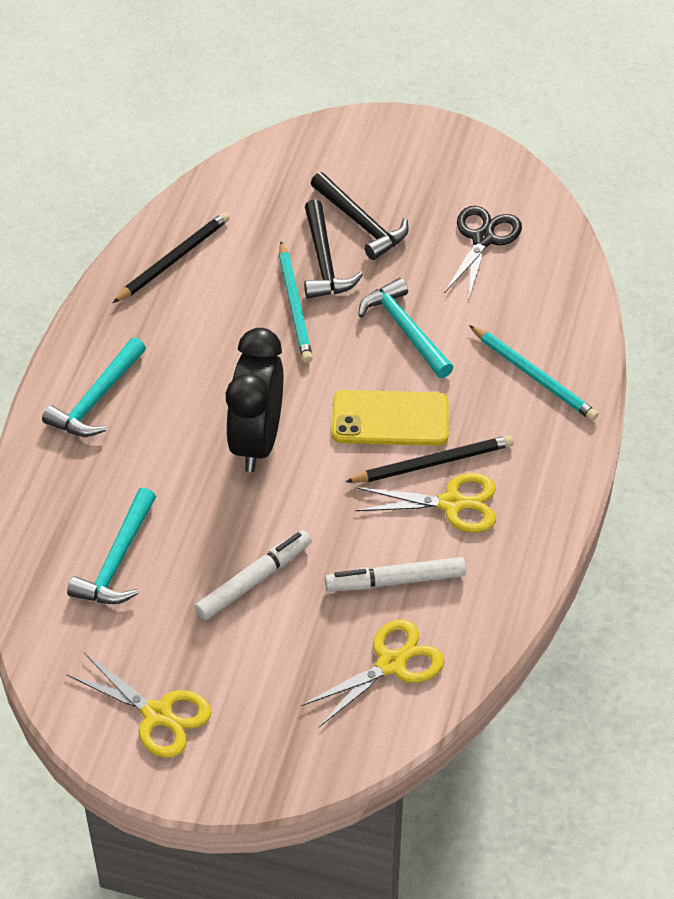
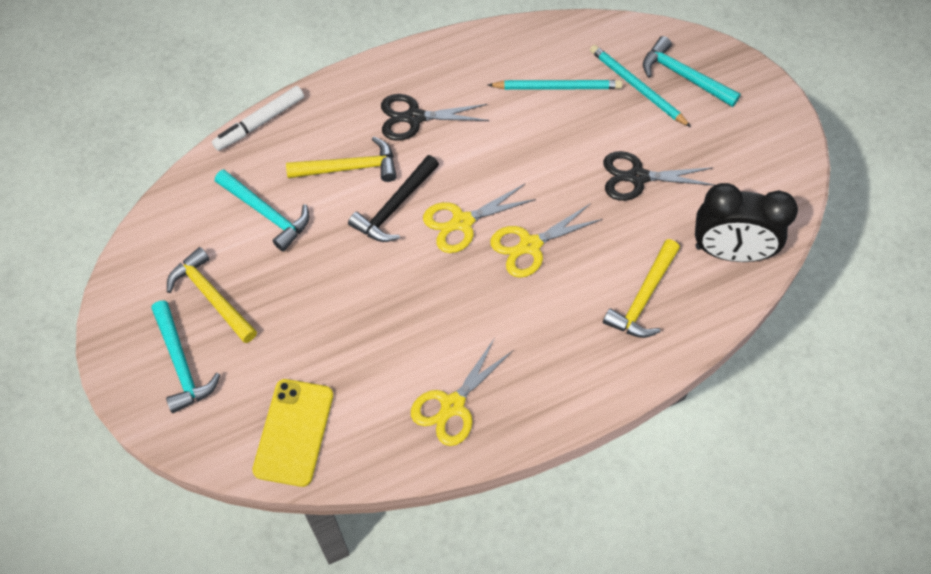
black hammer: [304,200,363,299] [311,172,409,260] = 2 -> [348,155,439,242] = 1
black pencil: [113,212,230,303] [345,435,514,483] = 2 -> none = 0
black scissors: [445,206,522,298] = 1 -> [381,94,489,141] [603,151,714,201] = 2
white marker: [195,530,312,620] [325,557,466,591] = 2 -> [212,86,304,151] = 1
yellow hammer: none = 0 -> [167,247,257,343] [286,137,397,182] [603,239,680,338] = 3

